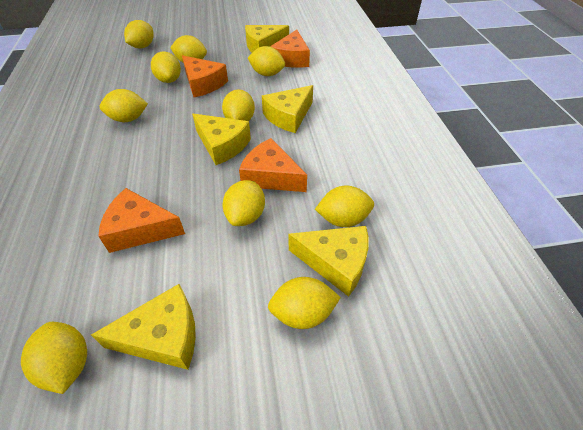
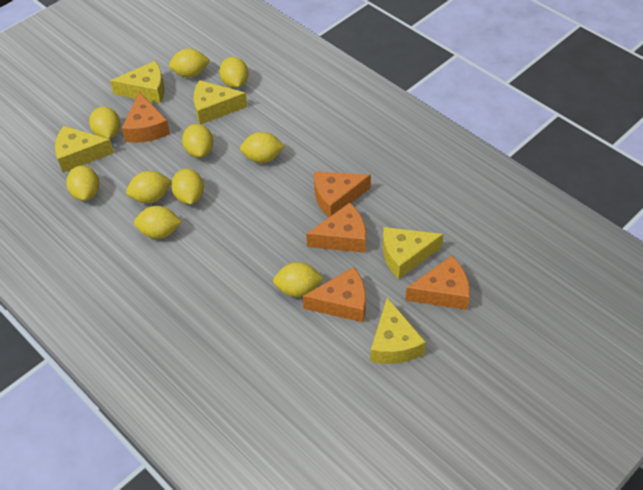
orange cheese: [98,188,185,253] [182,55,228,97] [239,138,307,192] [270,30,310,68] = 4 -> [122,92,170,143] [303,267,366,323] [306,203,366,253] [314,171,371,217] [405,256,470,310] = 5

